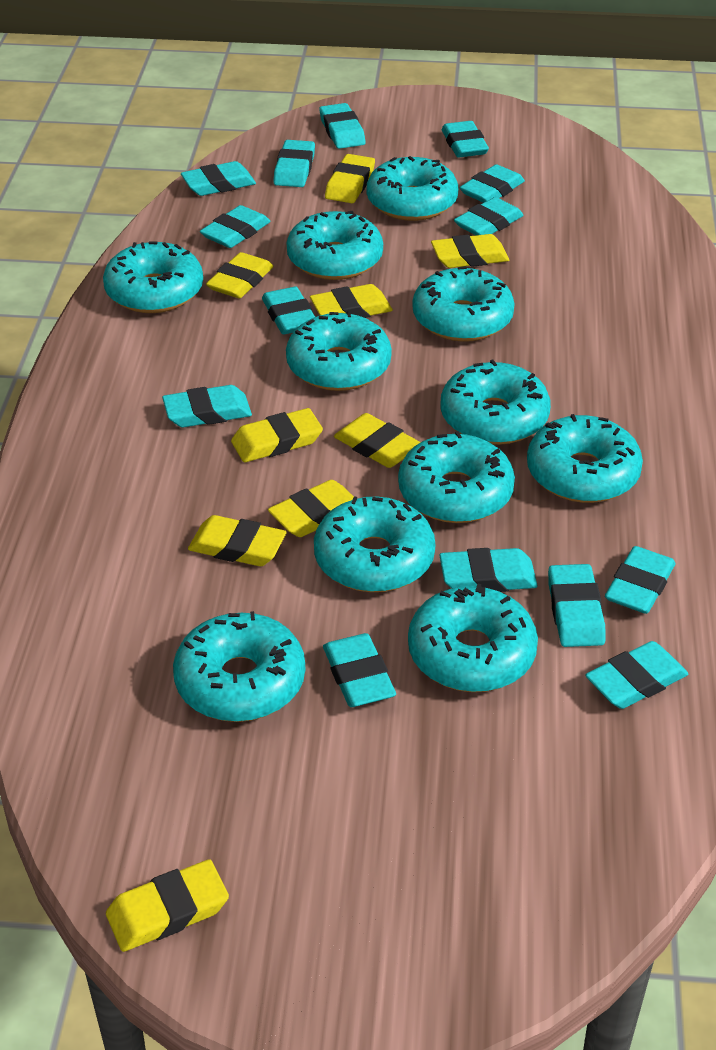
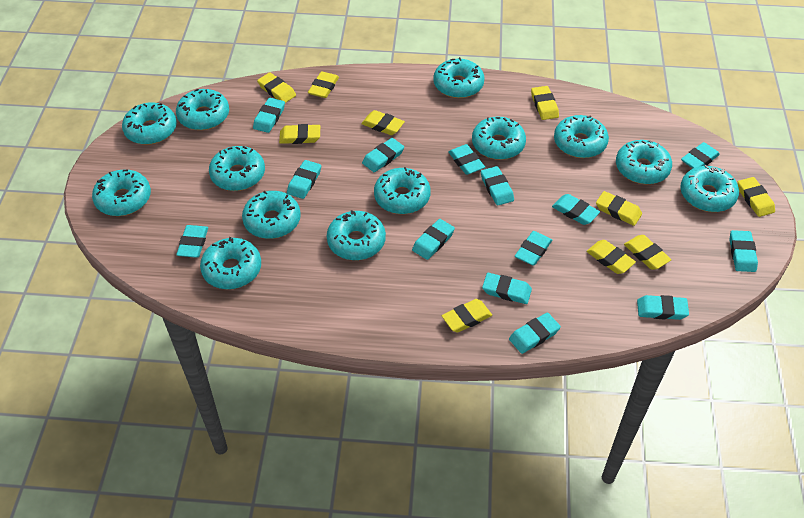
turquoise donut: [103,241,203,313] [173,611,305,722] [286,211,383,280] [286,311,392,391] [314,496,435,592] [367,156,458,221] [398,431,515,523] [408,584,538,692] [412,266,515,342] [440,359,551,445] [527,414,643,503] = 11 -> [92,169,151,216] [122,102,177,145] [176,89,229,130] [200,237,261,289] [209,146,265,191] [242,191,301,239] [327,210,386,260] [374,167,431,214] [433,57,485,98] [472,117,526,160] [554,115,609,158] [616,140,672,184] [680,165,739,212] = 13
yellow eraser: [106,859,229,952] [188,515,286,566] [206,252,274,298] [231,408,323,462] [268,480,354,537] [310,284,393,318] [325,154,375,203] [334,413,421,468] [431,234,509,268] = 9 -> [257,72,296,103] [279,124,320,144] [308,71,339,98] [361,110,405,135] [442,299,492,333] [531,86,559,120] [587,240,636,274] [596,191,642,226] [624,235,672,270] [738,177,775,217] = 10

